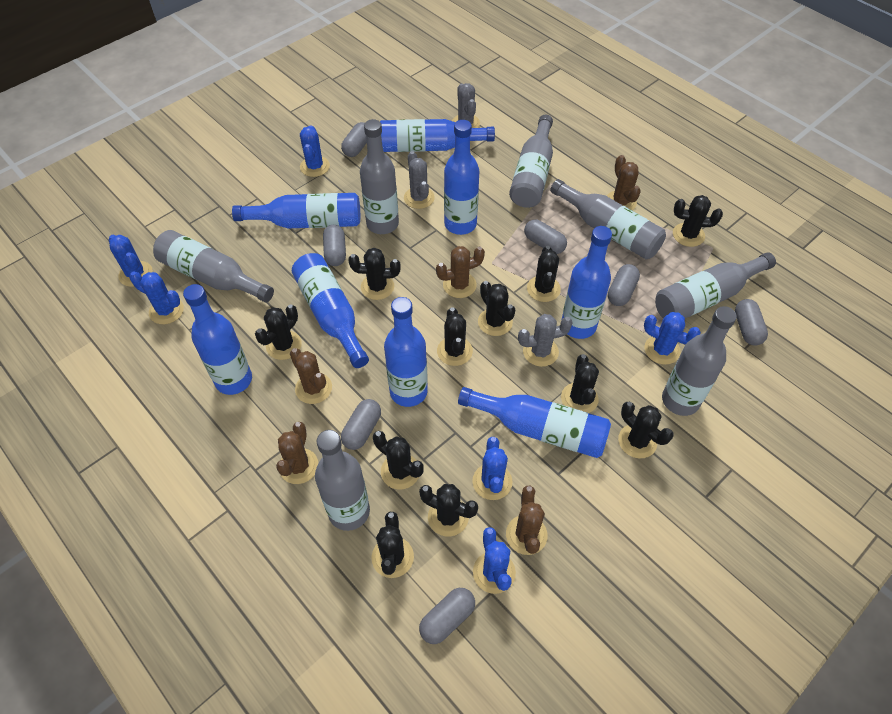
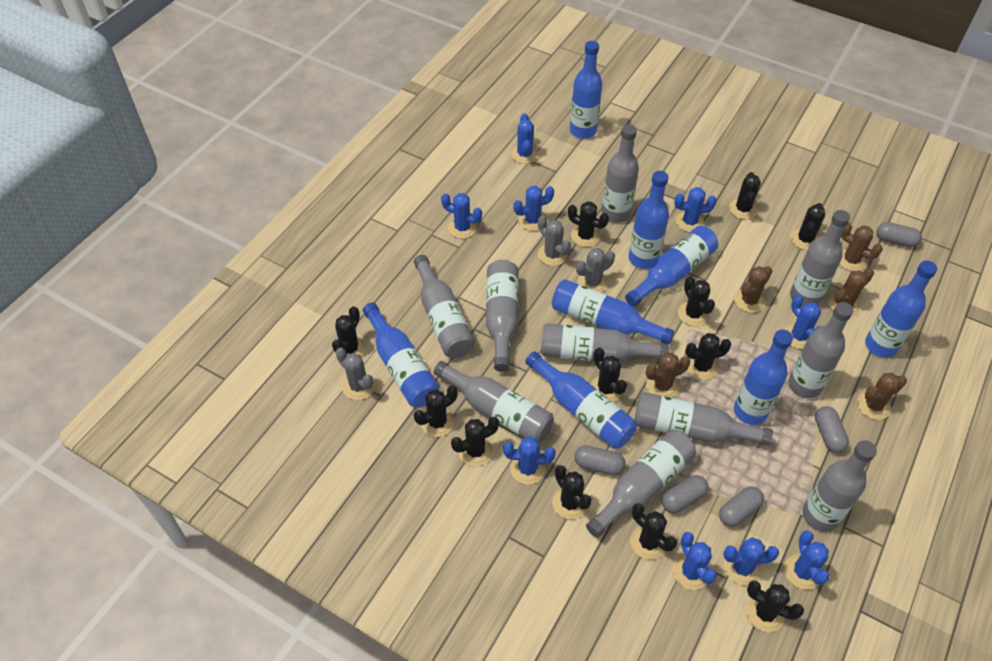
black cactus: [255,304,302,360] [348,248,400,300] [371,512,414,578] [373,431,424,489] [419,484,478,537] [437,307,473,366] [478,281,515,336] [527,246,561,302] [561,354,599,413] [618,402,674,458] [673,195,723,247] = 11 -> [332,306,366,357] [414,385,457,437] [451,417,499,466] [552,465,592,520] [568,201,609,247] [591,348,627,402] [630,503,677,560] [678,276,715,326] [685,333,731,380] [729,172,761,219] [746,580,804,632] [791,203,825,250] = 12
blue cactus: [109,235,153,287] [130,272,184,324] [300,125,330,177] [472,437,512,500] [473,527,516,594] [644,312,701,365] = 6 -> [441,193,482,239] [503,437,555,485] [511,113,538,164] [513,186,554,231] [673,532,717,590] [674,187,717,232] [723,537,779,586] [784,295,821,349] [784,530,829,590] = 9
grey bottle: [153,230,274,302] [315,430,370,531] [360,119,399,234] [509,115,553,208] [550,179,666,259] [655,252,776,319] [662,306,737,416] = 7 -> [414,255,475,358] [434,361,554,443] [486,260,519,372] [541,323,669,362] [586,429,696,538] [601,124,639,223] [635,392,773,445] [789,302,853,398] [790,210,850,307] [803,440,877,532] = 10
grey capsule: [323,225,346,266] [341,122,367,157] [341,399,381,450] [419,588,475,644] [524,219,567,254] [608,264,640,306] [735,299,768,346] = 7 -> [574,445,626,475] [662,475,709,513] [719,486,764,527] [815,406,849,453] [876,222,922,247] = 5

